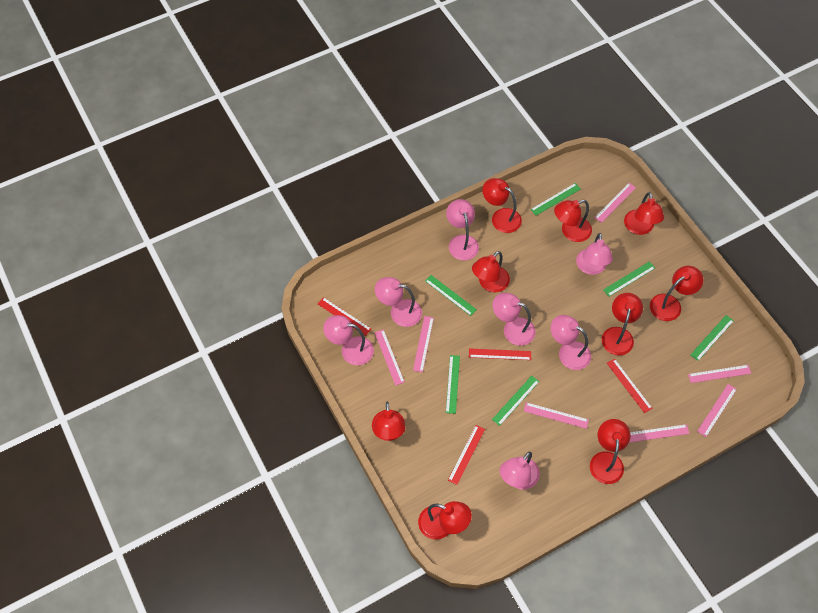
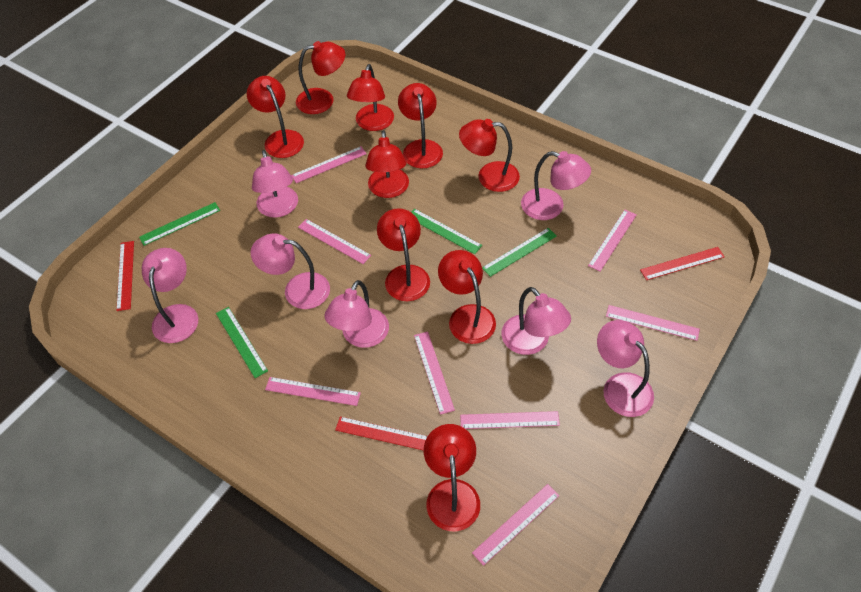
green ruler: [425,275,477,316] [446,355,460,414] [492,376,539,426] [531,183,581,216] [603,261,655,296] [690,315,734,361] = 6 -> [139,202,220,246] [216,307,268,378] [411,209,482,254] [482,228,557,277] = 4
pink ruler: [374,329,405,386] [413,316,434,372] [524,402,589,429] [595,183,636,223] [630,424,690,442] [688,365,752,383] [697,384,737,437] = 7 -> [265,377,361,406] [291,146,367,183] [298,219,371,264] [414,332,455,415] [460,411,560,429] [472,484,559,566] [588,210,637,271] [606,305,700,341] = 8
red ruler: [318,297,371,336] [448,425,485,485] [469,348,531,360] [607,359,653,413] = 4 -> [116,241,134,311] [335,416,428,451] [640,247,725,280] = 3

